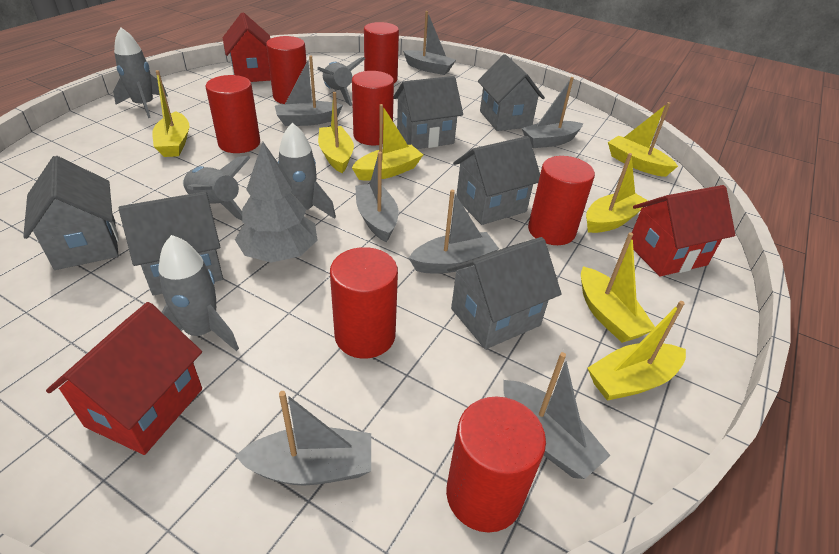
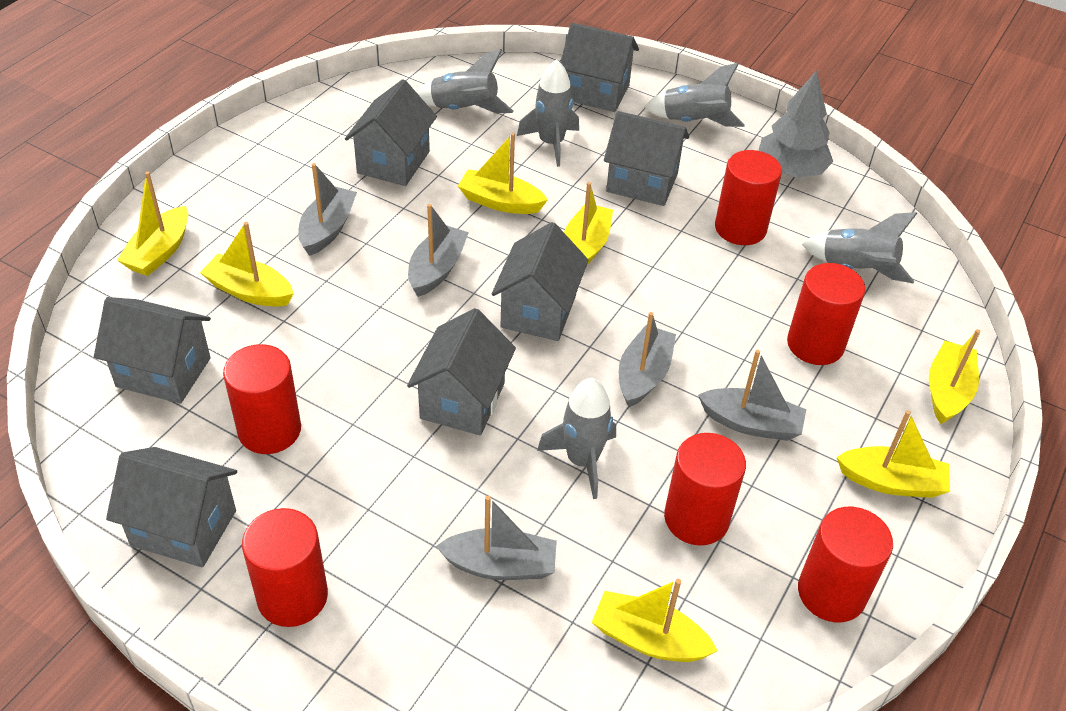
grey boat: [235,391,371,486] [275,56,343,126] [355,152,398,242] [403,11,456,75] [409,190,499,273] [503,352,611,479] [522,77,583,148] = 7 -> [298,163,357,256] [408,204,469,297] [436,496,557,580] [619,312,676,408] [698,350,806,441] = 5
grey house: [23,156,119,270] [119,192,223,296] [394,76,463,149] [447,237,561,349] [453,136,540,225] [478,54,545,131] = 6 -> [94,297,211,404] [106,447,237,567] [345,79,437,186] [407,308,516,436] [492,222,588,341] [560,23,639,112] [604,111,689,206] = 7
red cylinder: [206,75,260,153] [266,36,307,104] [330,247,398,359] [352,71,394,145] [364,22,399,83] [446,396,546,532] [528,156,595,245] = 7 -> [223,344,301,454] [242,508,328,627] [664,433,746,546] [715,150,782,245] [787,263,865,365] [798,507,893,623] = 6
red house: [46,302,202,455] [223,12,271,82] [631,185,735,276] = 3 -> none = 0

